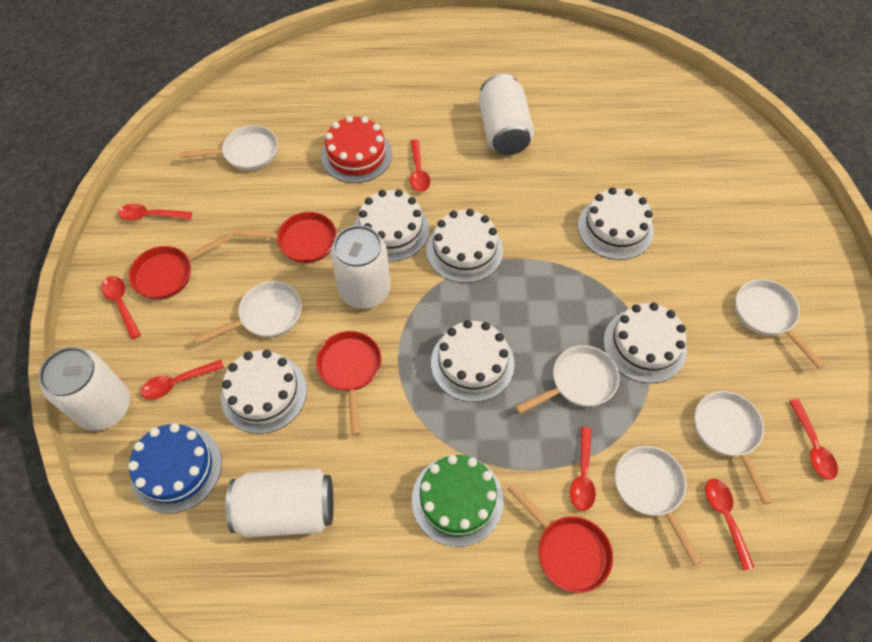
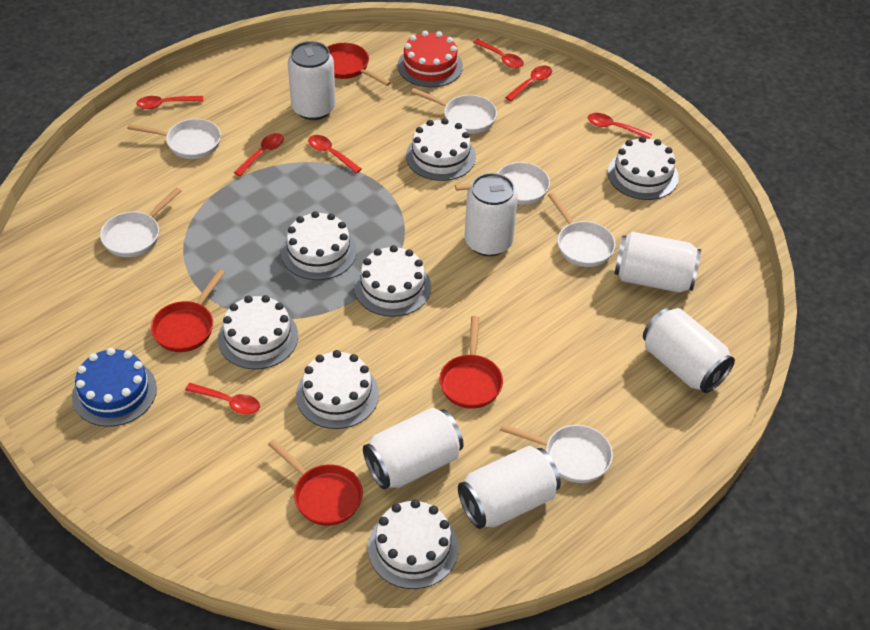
green cake: [412,455,504,547] = 1 -> none = 0
white cake: [221,350,307,434] [355,189,429,262] [426,209,503,283] [431,320,514,402] [578,187,654,260] [603,302,687,383] = 6 -> [218,295,298,369] [281,211,357,280] [296,350,379,429] [354,245,431,317] [368,499,459,589] [406,118,476,181] [608,136,679,200] = 7
white can: [39,347,130,431] [226,469,334,537] [330,225,390,309] [479,74,534,155] = 4 -> [288,41,336,120] [363,408,464,490] [458,446,561,529] [465,173,518,256] [614,232,701,293] [643,308,735,393] = 6

